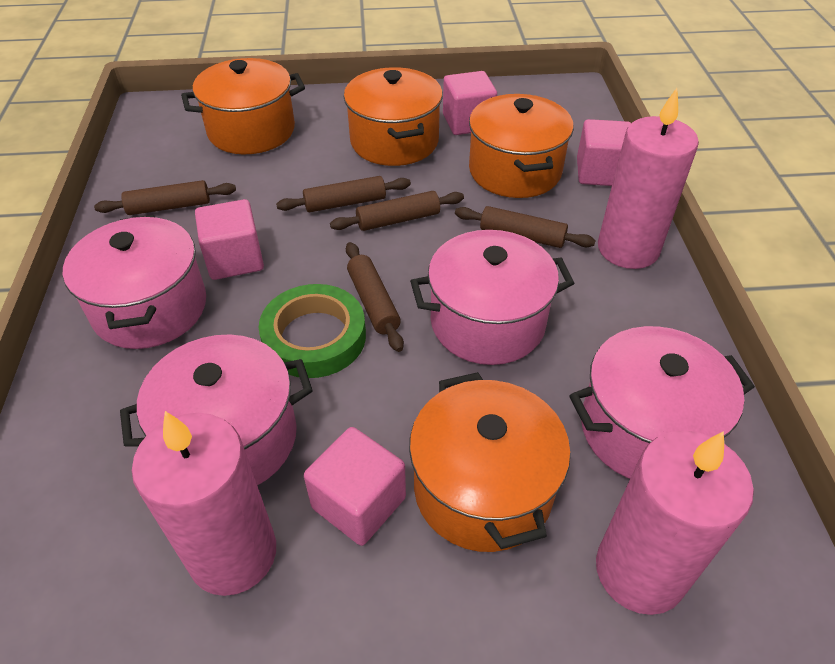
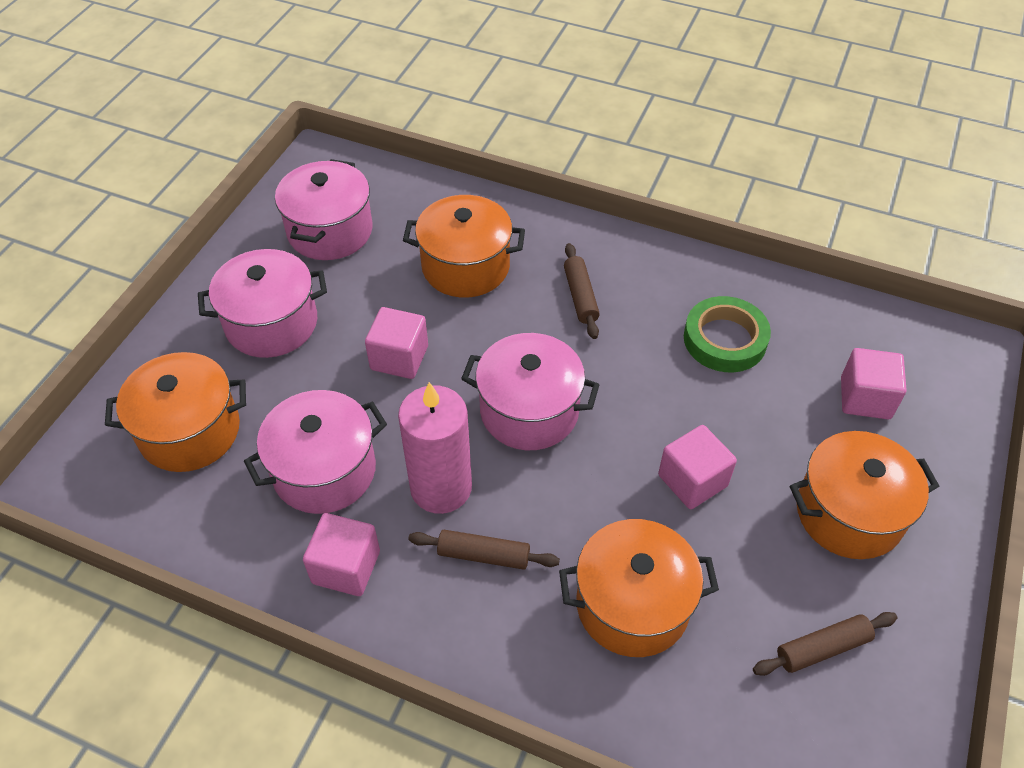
brown rolling pin: [94,180,236,215] [276,176,411,212] [330,191,464,231] [346,242,404,352] [455,206,596,248] = 5 -> [408,530,560,570] [564,243,600,339] [753,612,897,676] = 3
pink candle: [132,411,276,596] [596,430,754,615] [598,88,699,269] = 3 -> [398,382,472,514] = 1

